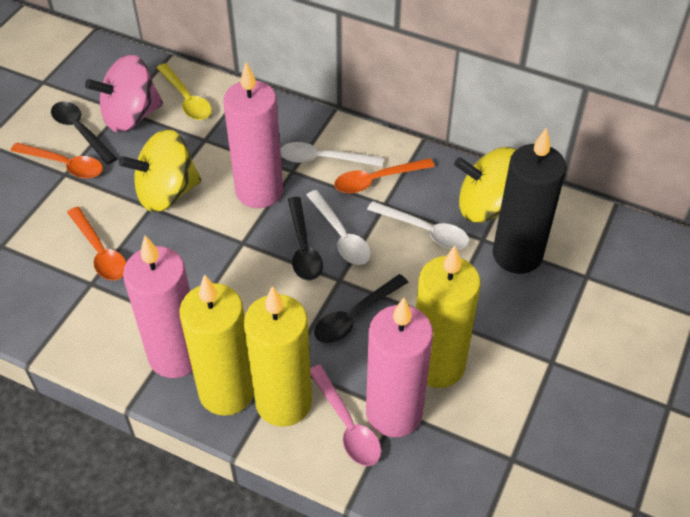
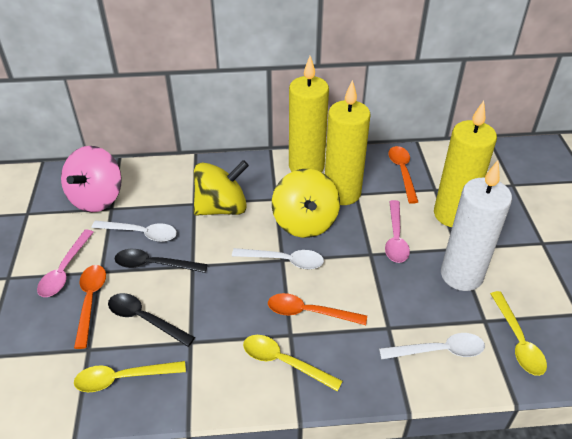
black candle: [493,127,566,274] = 1 -> none = 0
black spoon: [51,101,117,164] [288,197,323,280] [314,274,408,343] = 3 -> [108,293,195,347] [115,249,208,273] = 2
pink candle: [123,235,193,378] [223,62,283,208] [366,298,433,437] = 3 -> none = 0
pink spoon: [310,364,381,466] = 1 -> [37,230,94,297] [385,200,410,263] = 2
white candle: none = 0 -> [441,161,512,291] = 1
yellow spoon: [156,63,212,120] = 1 -> [74,361,186,392] [243,335,343,392] [490,291,547,376] = 3

